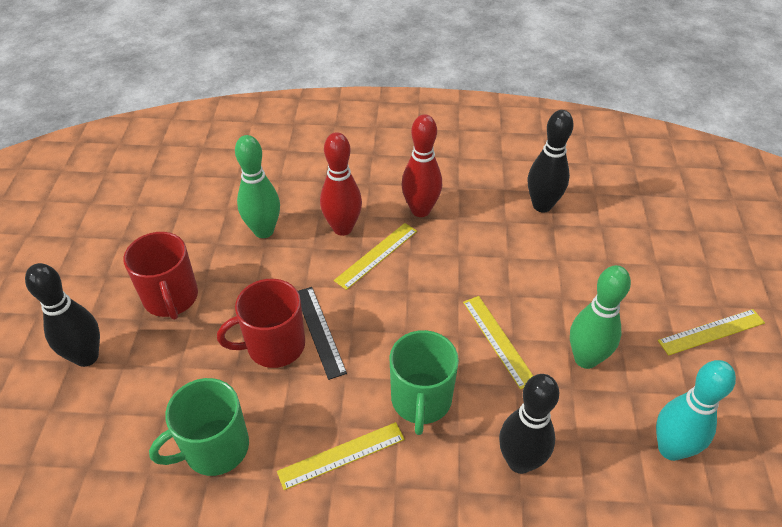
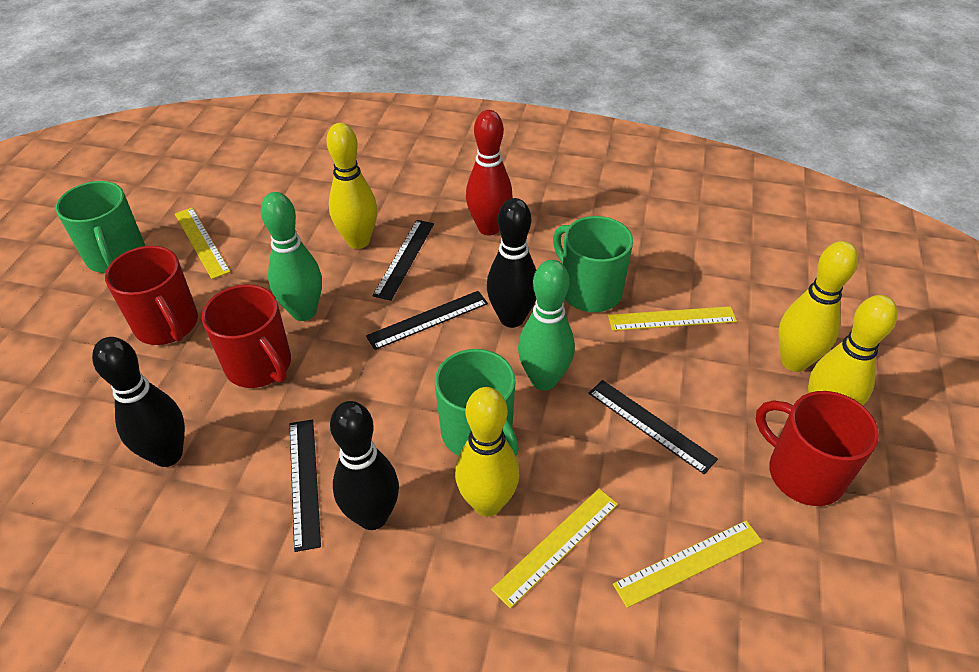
black ruler: [298,287,347,380] = 1 -> [290,419,321,552] [366,291,488,350] [372,220,434,301] [589,380,718,474] = 4
green mug: [149,378,249,476] [390,330,459,435] = 2 -> [56,181,145,273] [435,349,519,456] [553,216,633,312] = 3
red bowling pin: [320,132,362,236] [401,114,442,217] = 2 -> [466,110,513,236] = 1
red mug: [123,232,198,320] [217,279,305,368] = 2 -> [105,246,198,345] [202,284,291,388] [756,391,879,506] = 3
turquoise bowling pin: [656,360,736,461] = 1 -> none = 0
yellow bowling pin: none = 0 -> [327,123,377,249] [455,387,519,517] [778,241,858,372] [808,295,898,405] = 4

